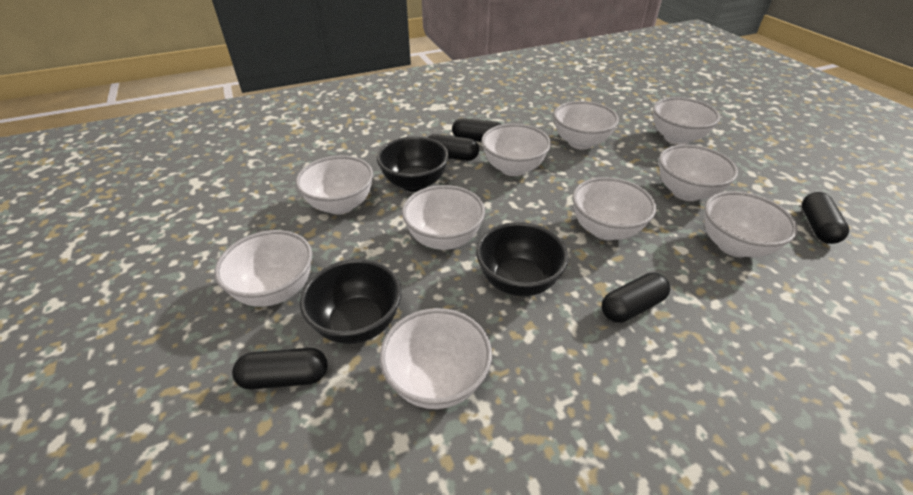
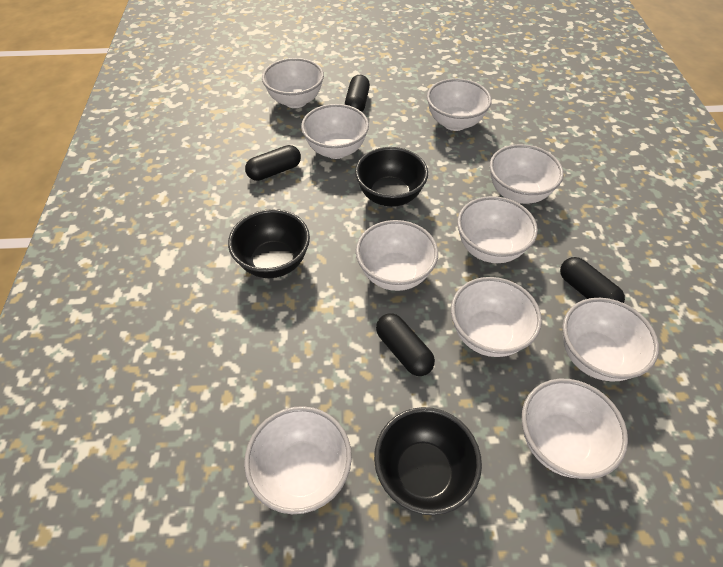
black capsule: [232,348,328,389] [427,134,479,161] [452,118,502,142] [602,272,670,323] [802,192,849,244] = 5 -> [245,145,301,181] [345,75,370,112] [376,313,435,376] [560,257,625,303] = 4

